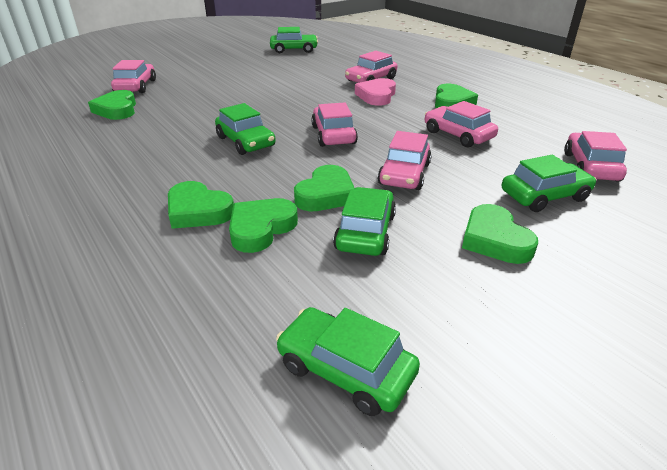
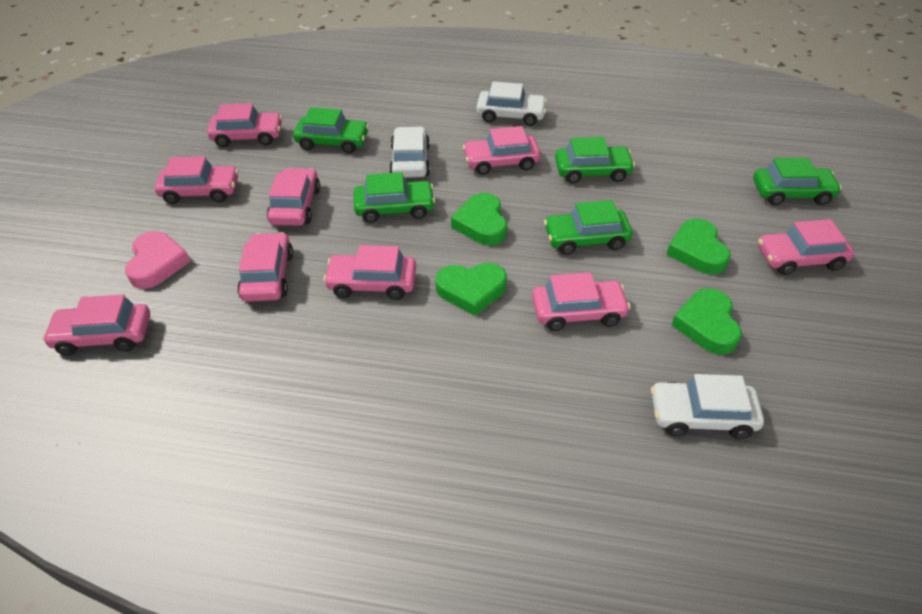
green heart: [88,90,136,120] [168,181,234,229] [229,198,298,253] [294,165,354,211] [435,84,478,108] [462,204,538,264] = 6 -> [435,263,507,316] [451,193,507,245] [667,219,731,274] [672,288,742,355] = 4
pink car: [111,60,156,93] [311,102,358,147] [345,51,397,83] [378,131,432,190] [425,101,498,147] [564,131,627,182] = 6 -> [42,294,150,356] [155,156,239,204] [207,103,282,147] [237,232,293,302] [267,168,320,226] [323,245,416,300] [463,126,541,175] [532,272,630,331] [758,219,854,275] = 9
white car: none = 0 -> [389,126,430,178] [476,82,548,126] [651,374,764,439] = 3

